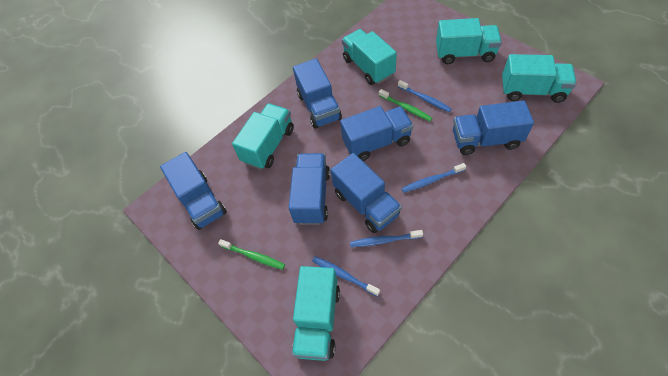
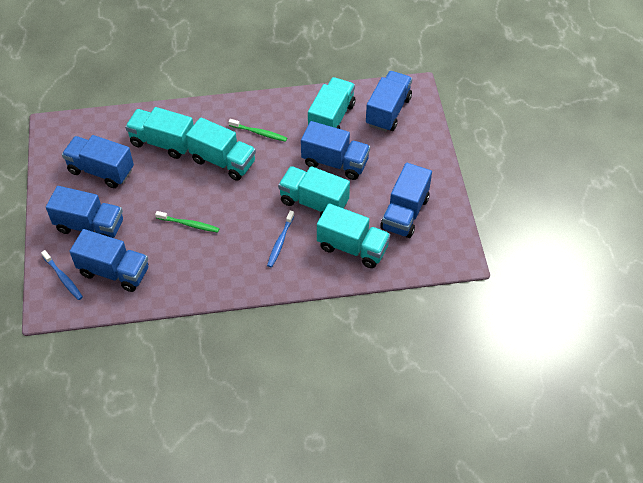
blue toothbrush: [312,256,380,296] [350,230,423,247] [398,80,452,112] [402,163,466,193] = 4 -> [41,250,83,300] [267,211,294,267] = 2

